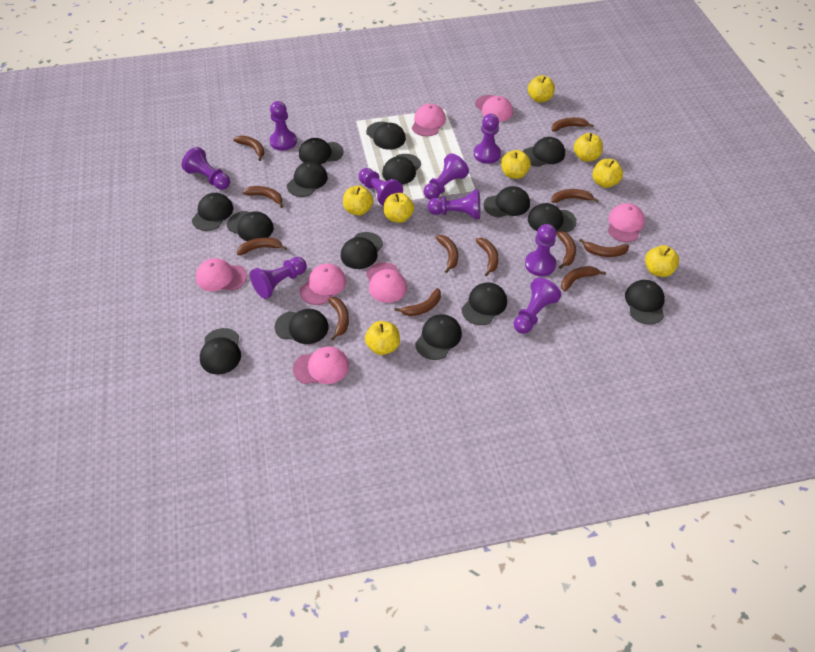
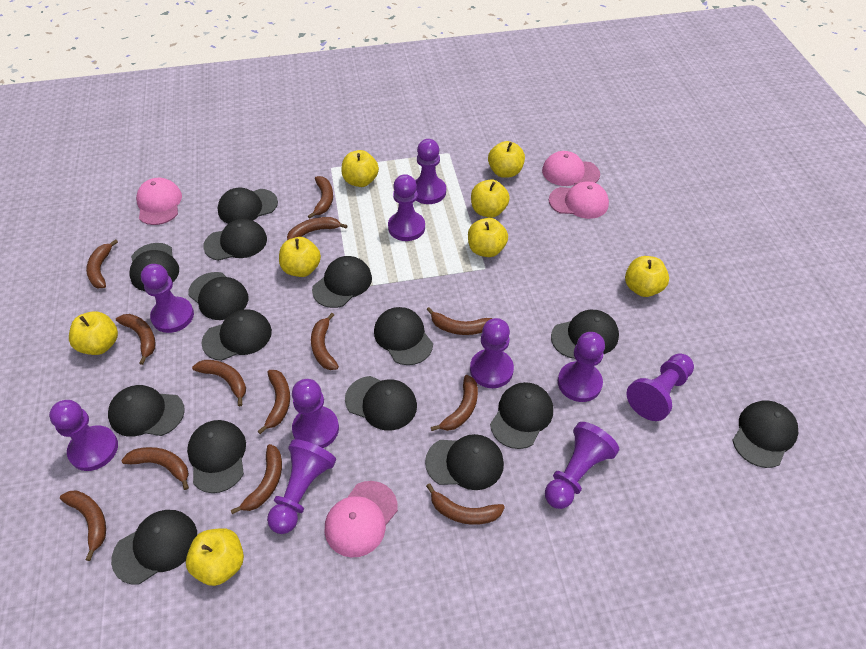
brown banana: [233,135,265,161] [237,237,287,255] [243,186,283,208] [328,297,349,340] [394,288,441,316] [435,235,458,273] [475,238,499,276] [551,117,594,132] [551,189,599,203] [557,231,576,269] [561,266,606,292] [579,239,629,257] = 12 -> [60,490,106,561] [86,239,118,288] [116,314,156,365] [121,447,189,490] [192,360,246,406] [231,444,282,514] [257,370,290,434] [287,217,348,240] [308,176,333,219] [311,313,339,370] [426,307,492,335] [426,483,505,525] [431,375,478,431] = 13
pink cap: [196,258,247,291] [293,346,349,384] [300,264,346,305] [366,262,407,303] [412,104,446,137] [475,95,513,122] [608,203,645,242] = 7 -> [136,178,182,225] [325,481,398,558] [542,151,600,186] [549,181,609,219] = 4
purple pawn: [182,147,230,190] [250,257,307,299] [270,101,297,151] [359,168,403,206] [424,153,469,200] [428,189,480,219] [474,114,501,164] [514,278,561,334] [525,224,556,276] = 9 -> [49,400,118,471] [141,264,194,333] [267,439,336,534] [292,379,339,448] [388,174,425,241] [415,139,446,204] [470,318,514,388] [545,422,619,509] [558,332,605,402] [626,353,694,421] = 10

